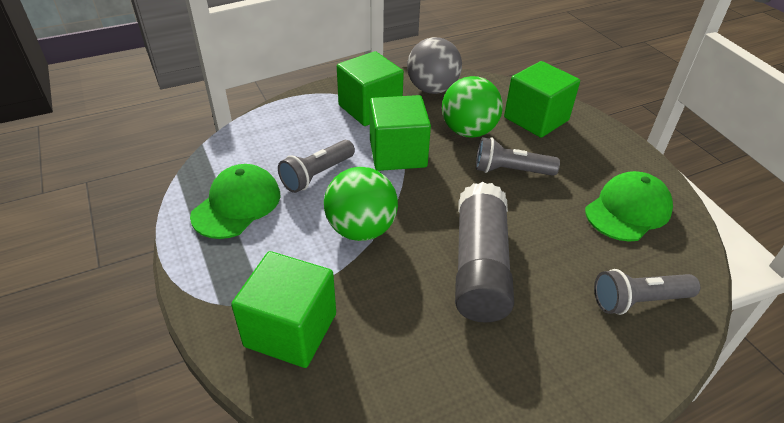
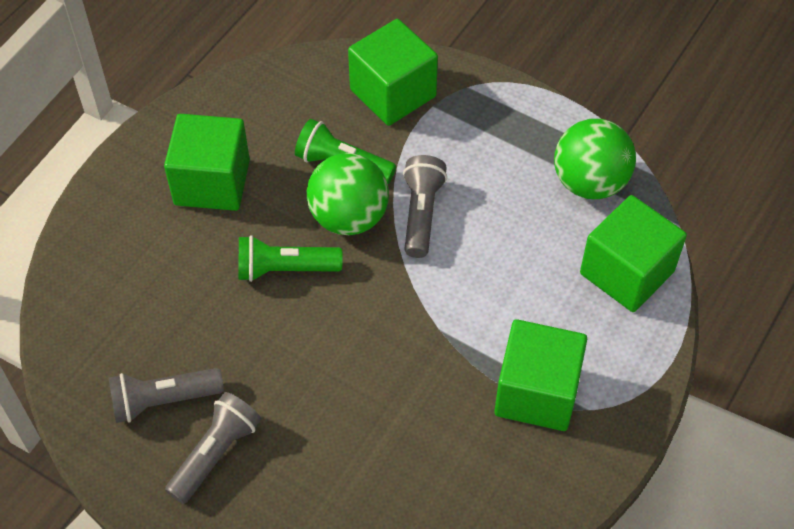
green cap: [190,164,280,239] [585,171,673,242] = 2 -> none = 0
green flashlight: none = 0 -> [238,235,343,282] [295,119,396,184] = 2
grey ball: [407,37,462,94] = 1 -> none = 0
grey glue stick: [455,182,514,323] = 1 -> none = 0

